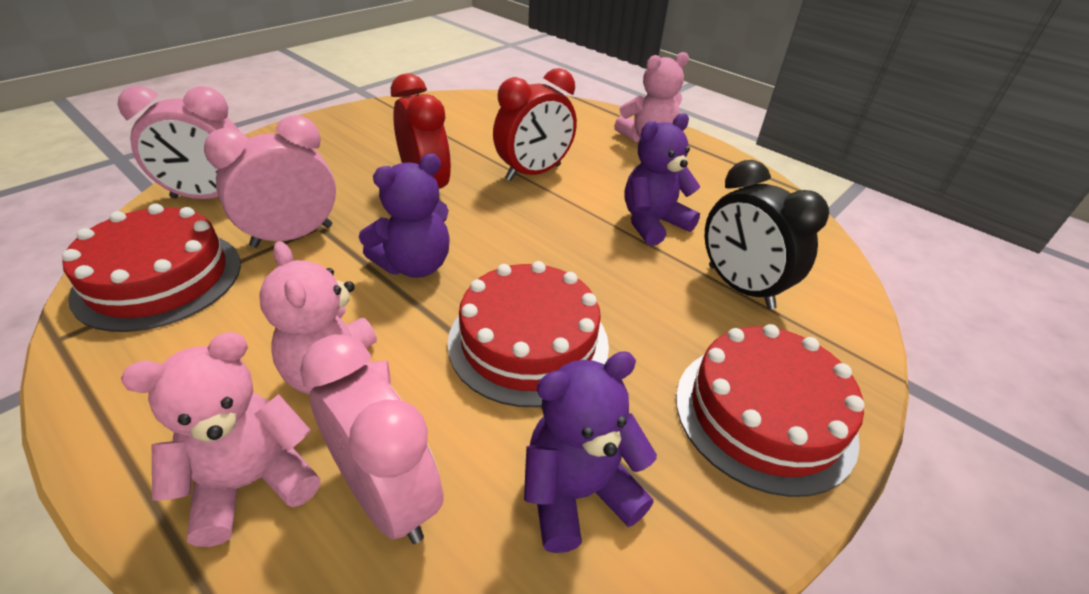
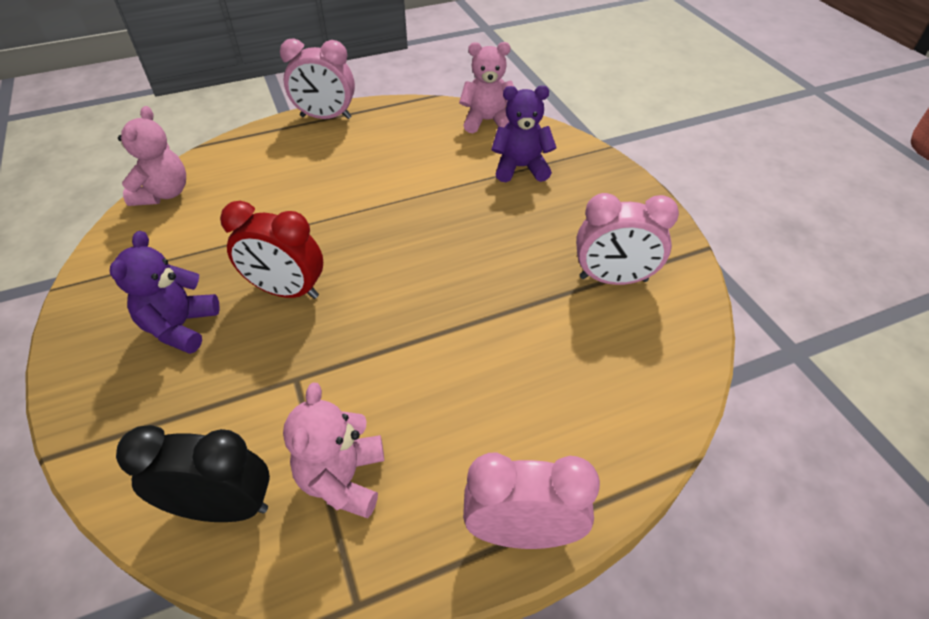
purple teddy bear: [359,154,449,278] [524,351,657,553] [625,113,701,246] = 3 -> [110,231,220,354] [491,85,557,182] = 2
red cake: [62,204,241,332] [447,261,609,407] [676,324,864,497] = 3 -> none = 0
red clock: [391,73,451,201] [493,68,577,181] = 2 -> [220,201,323,299] = 1

